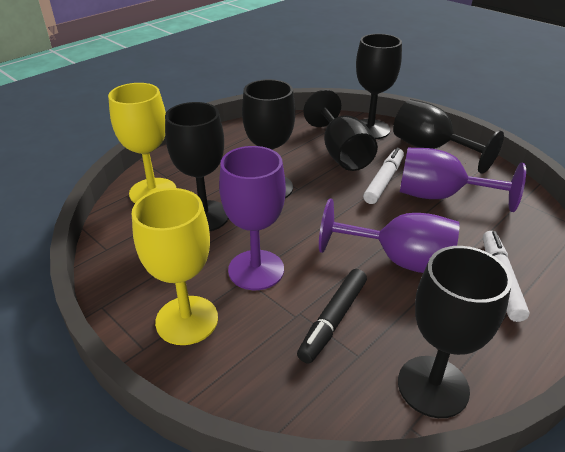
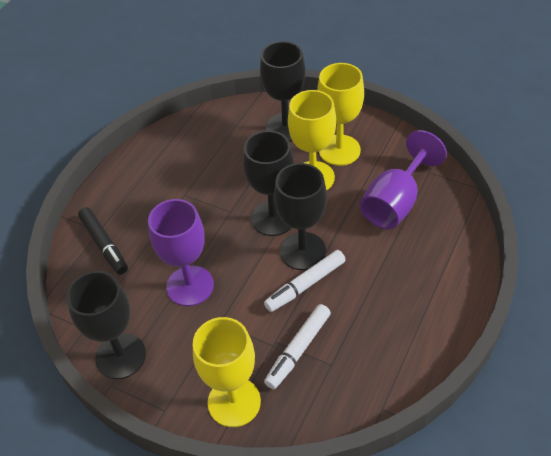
black goblet: [165,102,229,232] [242,79,295,198] [304,90,378,171] [356,34,402,139] [393,99,504,174] [398,246,512,418] = 6 -> [66,271,146,379] [243,130,294,236] [260,41,305,142] [274,163,327,270] = 4
purple goblet: [219,146,286,290] [319,198,460,273] [400,148,526,212] = 3 -> [148,199,214,306] [360,130,447,229] = 2
yellow goblet: [108,83,176,203] [132,188,218,345] = 2 -> [193,317,261,427] [288,90,336,190] [317,63,364,166] = 3

